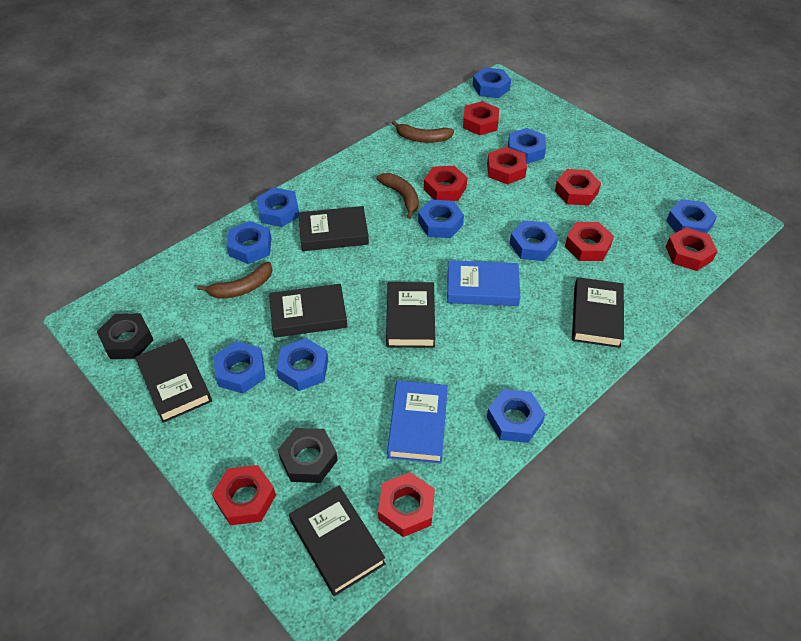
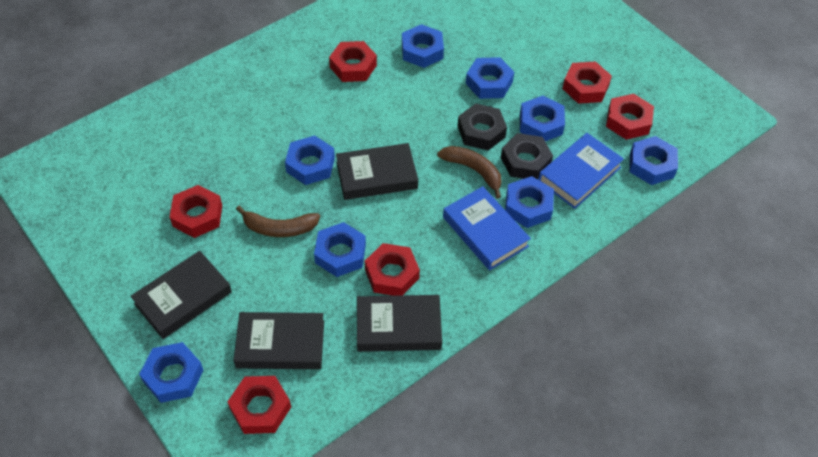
black book: [135,338,212,423] [269,284,347,338] [289,485,386,596] [298,206,369,251] [386,282,435,348] [572,277,624,348] = 6 -> [131,251,232,339] [233,312,324,369] [336,143,418,200] [357,295,442,352] = 4
blue nut: [214,341,266,394] [227,221,272,264] [256,187,299,227] [276,338,328,391] [418,199,464,238] [473,67,511,98] [487,389,545,443] [508,128,546,164] [510,220,558,261] [666,199,717,233] = 10 -> [139,342,203,403] [285,135,335,185] [314,222,366,277] [402,24,444,68] [466,57,514,99] [505,176,554,228] [520,96,565,141] [629,136,678,185] = 8
brown banana: [197,262,273,299] [376,173,419,219] [392,121,454,143] = 3 -> [236,206,320,237] [437,146,502,199] = 2
red nut: [212,465,276,525] [378,472,435,537] [424,166,467,201] [463,101,499,135] [487,147,527,185] [555,169,601,205] [565,222,614,261] [666,227,717,271] = 8 -> [170,185,222,238] [228,376,291,434] [329,41,377,82] [365,243,420,296] [562,61,612,104] [606,94,654,140] = 6

